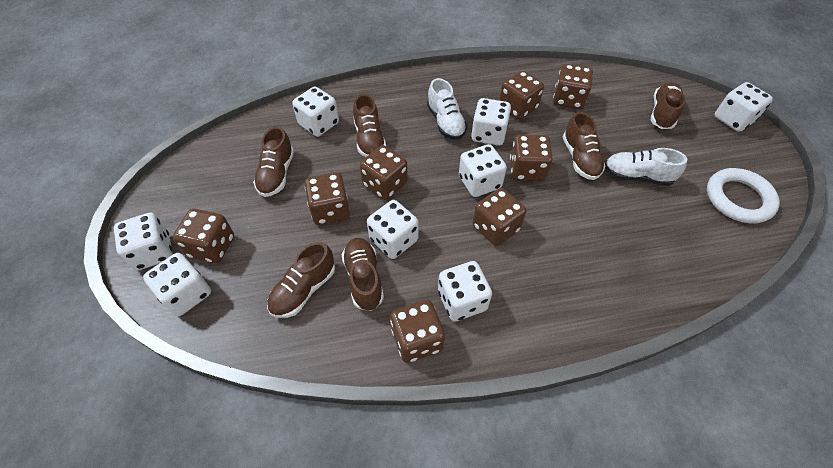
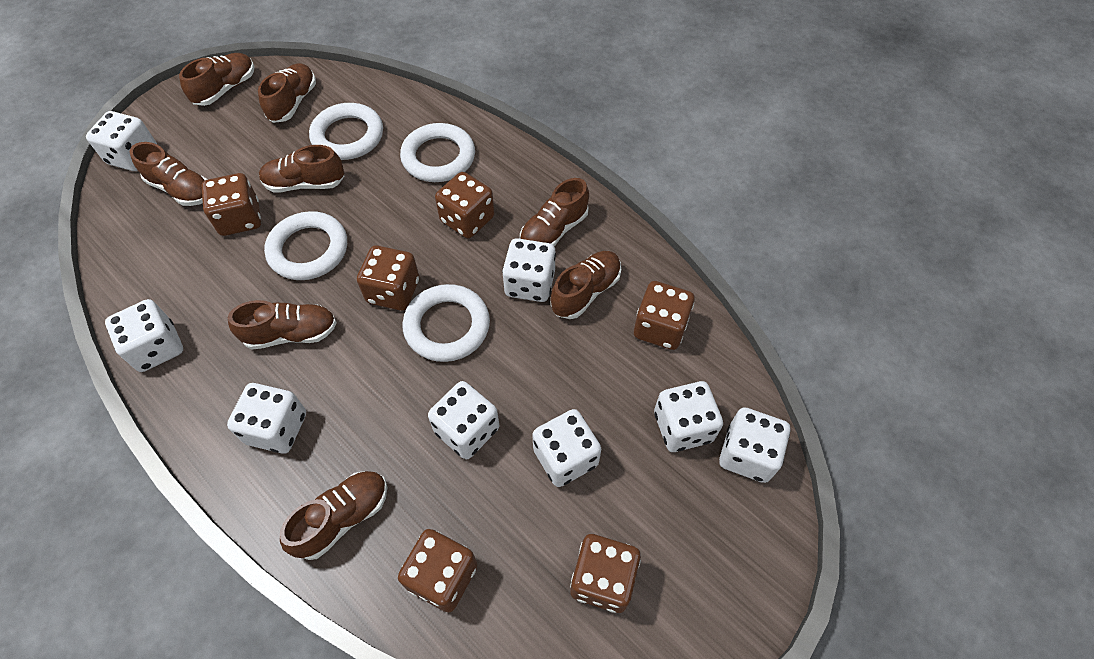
brown dice: [173,209,234,264] [305,172,350,225] [360,145,408,200] [390,300,445,363] [473,188,526,246] [499,70,544,119] [510,134,553,181] [553,64,593,109] = 8 -> [201,173,261,236] [357,245,419,311] [398,529,477,612] [435,172,495,238] [570,534,641,613] [634,281,695,350] = 6
brown shoe: [253,126,294,197] [267,242,335,318] [342,238,384,311] [353,94,386,157] [563,112,605,180] [651,82,685,129] = 6 -> [130,142,208,206] [179,53,254,106] [228,300,337,350] [258,63,316,123] [259,145,344,193] [280,471,388,560] [520,178,589,247] [551,251,621,319] = 8
white ring: [707,168,780,224] = 1 -> [264,211,347,280] [309,103,383,160] [400,123,475,182] [402,284,490,362] = 4
white shoe: [427,78,467,140] [605,148,687,186] = 2 -> none = 0

